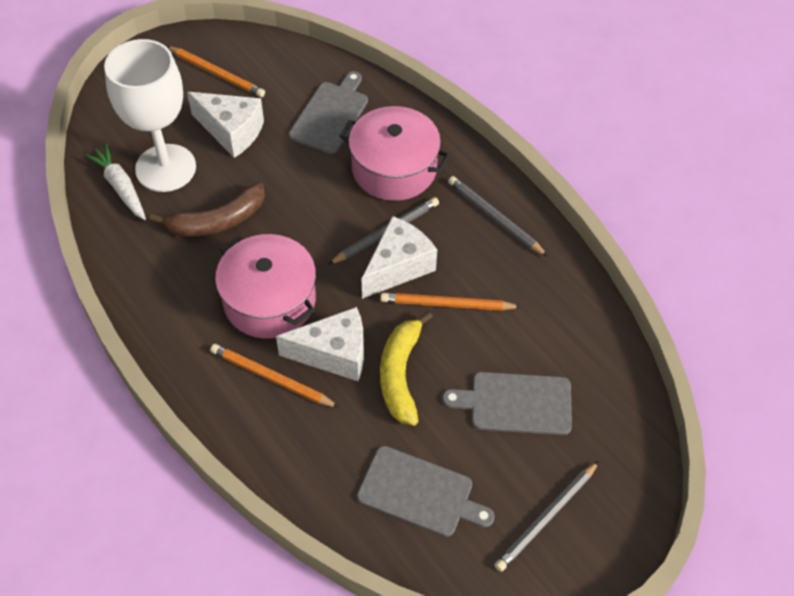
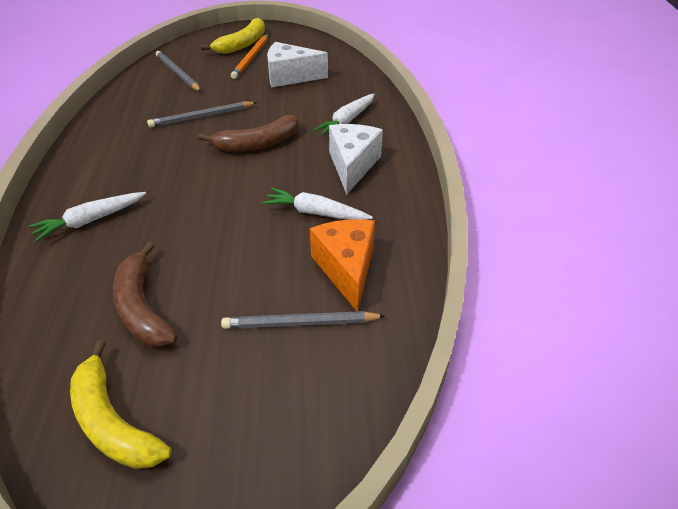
brown banana: [149,182,265,237] = 1 -> [113,242,177,347] [198,115,299,152] = 2
grey cutting board: [289,71,368,154] [357,446,495,537] [442,372,572,435] = 3 -> none = 0
orange cheese: none = 0 -> [310,219,375,311] = 1
orange pencil: [167,46,265,97] [210,344,339,408] [380,292,521,311] = 3 -> [231,34,268,79] = 1
pink pot: [215,234,316,339] [340,106,450,201] = 2 -> none = 0
white carrot: [84,144,146,220] = 1 -> [29,192,146,242] [262,188,373,220] [313,94,375,135] = 3
white cheese: [187,92,264,158] [276,307,364,381] [362,216,437,299] = 3 -> [267,42,328,88] [329,124,383,195] = 2
white goblet: [104,39,196,192] = 1 -> none = 0
yellow banana: [380,311,433,426] = 1 -> [70,341,172,469] [201,18,265,54] = 2

